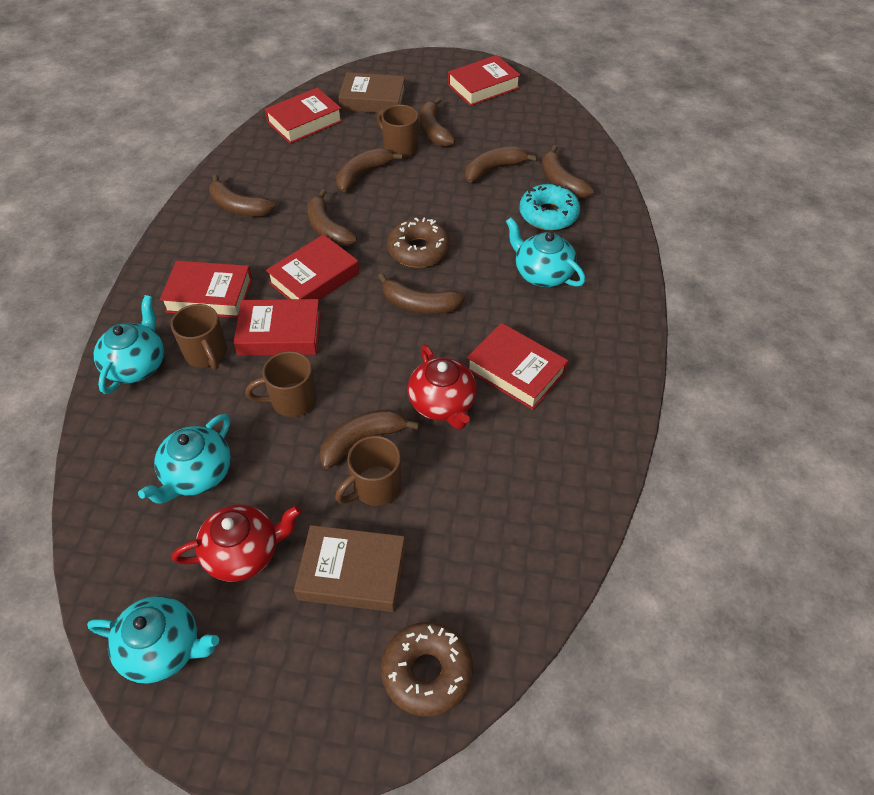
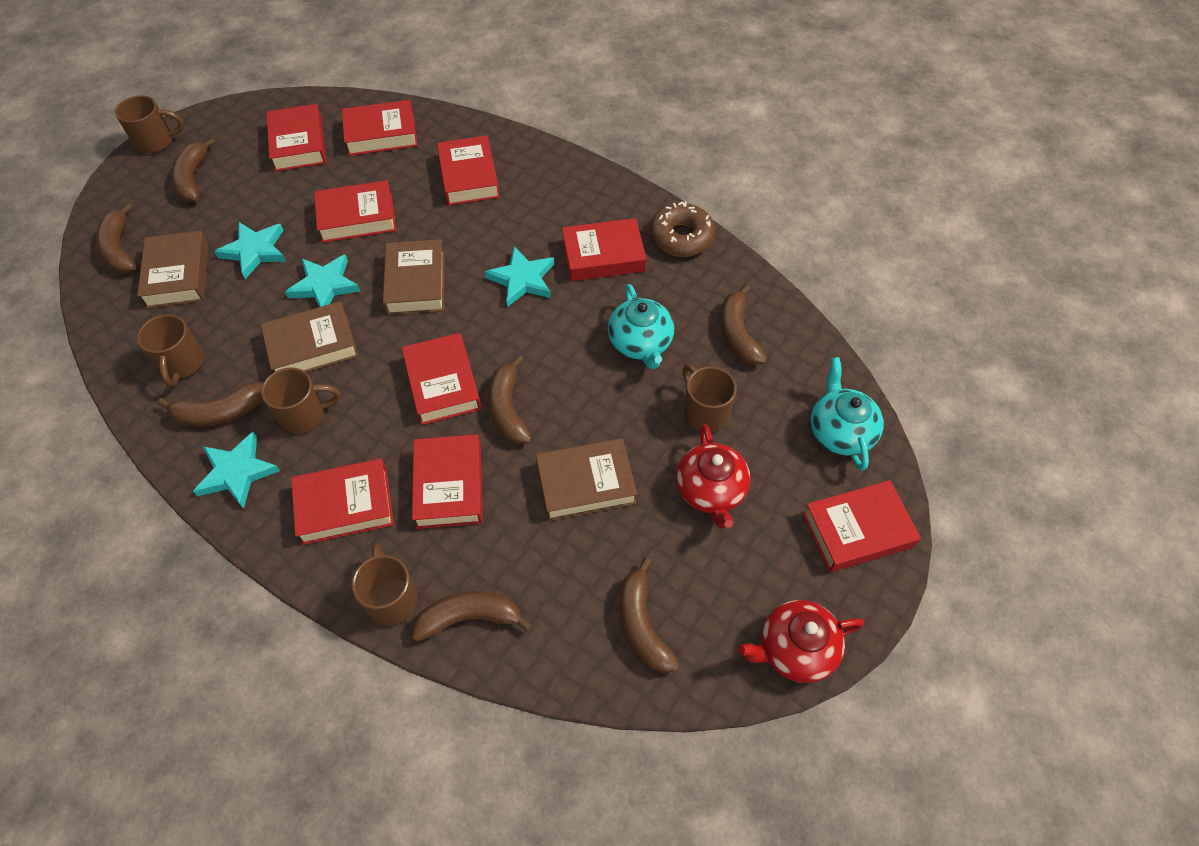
brown banana: [209,174,276,217] [307,189,357,246] [319,409,419,469] [336,148,402,192] [378,273,465,314] [419,97,455,147] [465,146,537,183] [542,145,594,198] = 8 -> [96,203,136,273] [158,381,263,427] [171,137,216,202] [412,591,532,642] [488,355,532,444] [619,558,679,673] [721,284,767,365] = 7
brown book: [294,525,405,612] [338,72,406,113] = 2 -> [137,231,209,308] [261,301,358,372] [383,239,445,315] [536,438,637,521] = 4
brown donut: [381,622,473,717] [387,217,450,268] = 2 -> [650,201,715,257] = 1
brown mug: [171,304,227,370] [245,351,317,417] [335,436,402,506] [377,105,418,158] = 4 -> [115,95,184,153] [137,314,204,387] [261,367,341,434] [352,543,418,626] [682,364,737,432] = 5
red book: [160,261,252,318] [234,299,321,356] [265,88,343,144] [266,234,359,300] [448,55,521,106] [467,323,568,410] = 6 -> [266,104,326,172] [291,458,394,545] [314,180,396,243] [342,100,418,156] [402,333,482,425] [412,434,483,529] [437,136,500,206] [562,218,647,281] [802,480,921,572] = 9
turquoise donut: [519,183,580,231] = 1 -> none = 0
turquoise star: none = 0 -> [193,432,280,509] [214,222,286,279] [285,254,360,307] [485,246,554,307] = 4
turquoise teapot: [87,596,219,684] [94,295,164,394] [138,414,231,504] [506,217,585,287] = 4 -> [608,284,674,369] [811,357,884,471] = 2

